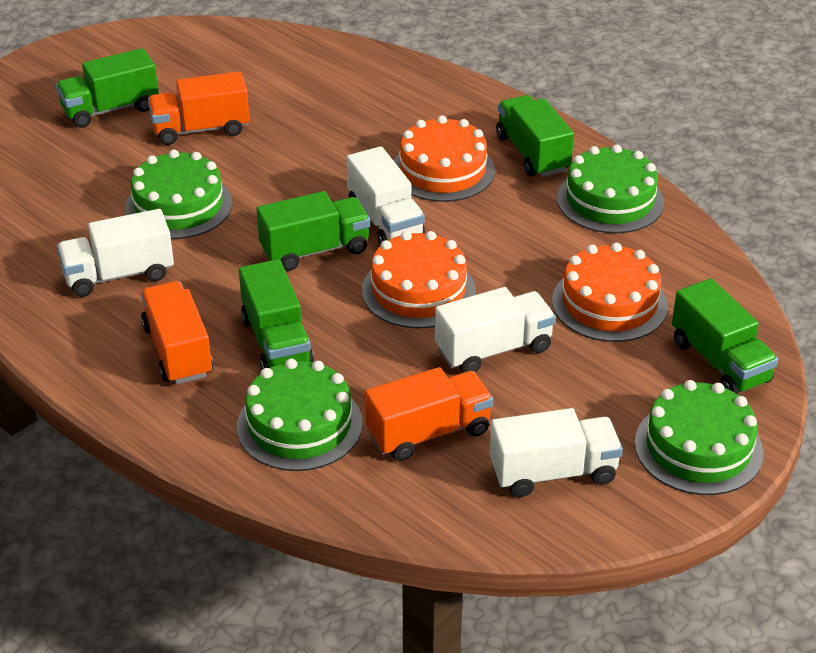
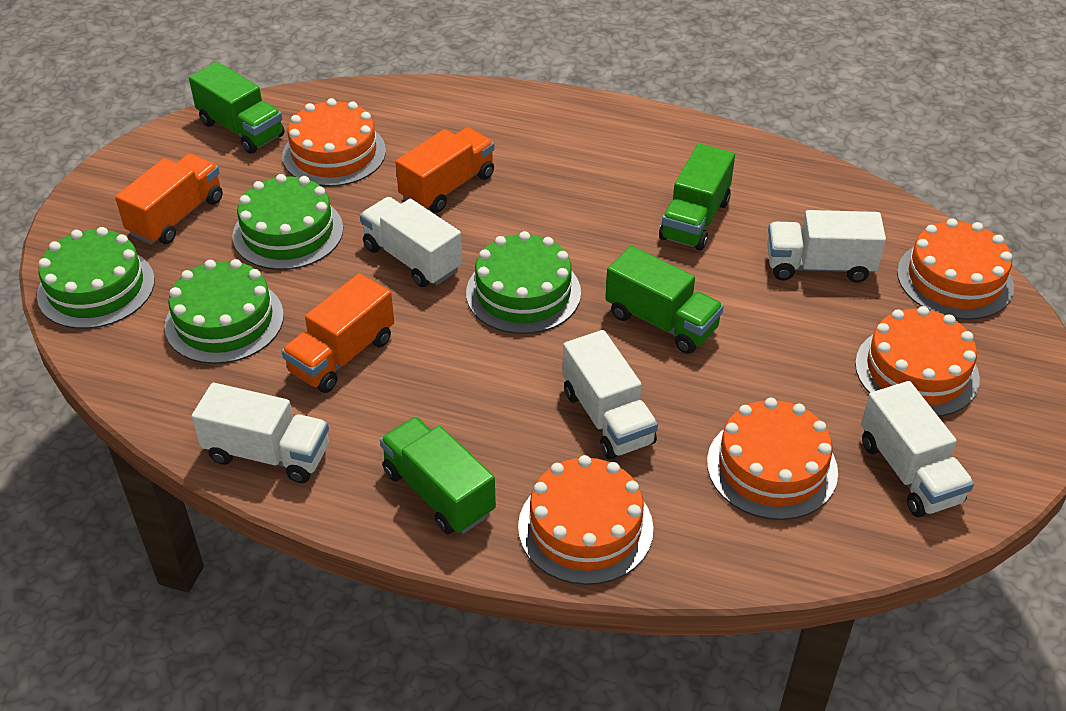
green truck: [56,48,159,128] [239,259,314,369] [256,191,370,271] [496,95,574,177] [672,278,778,394] = 5 -> [189,62,284,154] [380,417,496,534] [605,246,724,354] [659,144,735,251] = 4
orange cake: [362,231,476,328] [393,115,495,202] [552,242,668,342] = 3 -> [282,98,386,187] [518,455,653,585] [707,398,838,520] [855,306,980,417] [897,218,1014,320] = 5
white truck: [57,209,174,297] [346,146,425,245] [435,287,556,373] [490,408,623,497] = 4 -> [191,383,329,483] [360,197,462,287] [563,330,658,460] [767,210,886,283] [861,381,974,517] = 5

